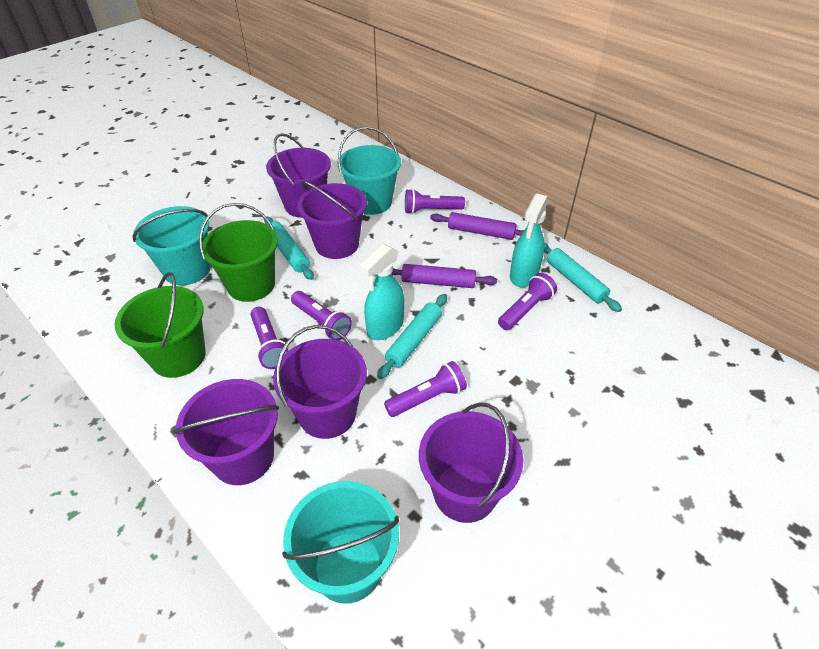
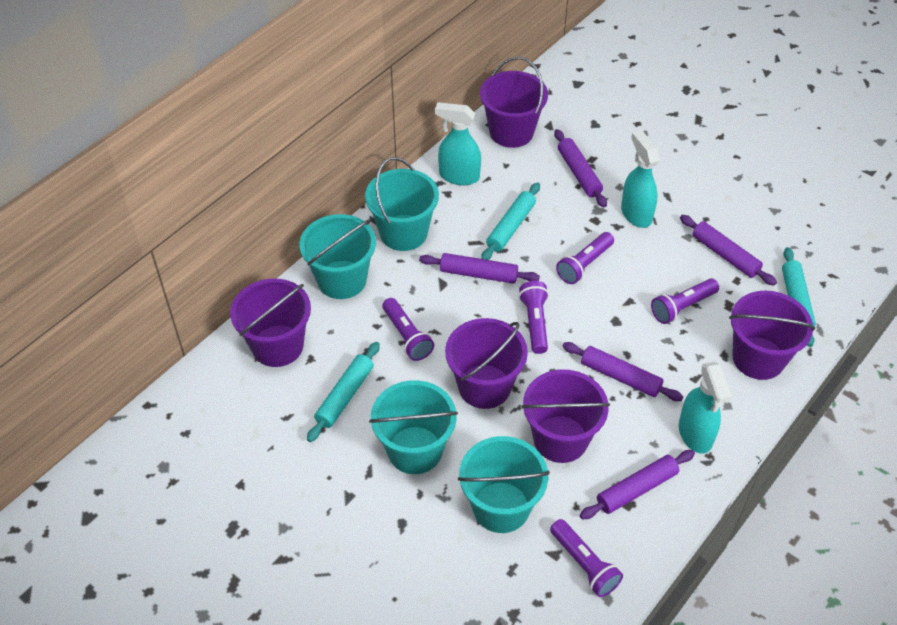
green bucket: [114,272,206,378] [199,203,278,302] = 2 -> none = 0
purple rolling pin: [391,264,497,288] [430,212,524,240] = 2 -> [419,253,540,284] [554,129,607,207] [562,342,683,401] [580,450,695,519] [680,215,777,286] = 5
turquoise bucket: [132,206,211,285] [282,481,399,604] [338,126,401,215] = 3 -> [300,214,376,299] [365,157,439,251] [369,380,458,474] [458,436,550,533] = 4
turquoise spray bottle: [359,244,404,340] [510,193,548,287] = 2 -> [435,102,481,185] [621,131,660,228] [679,362,732,454] = 3

